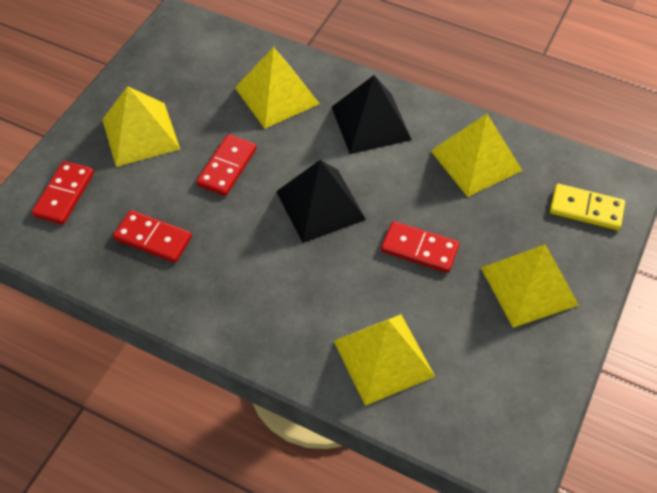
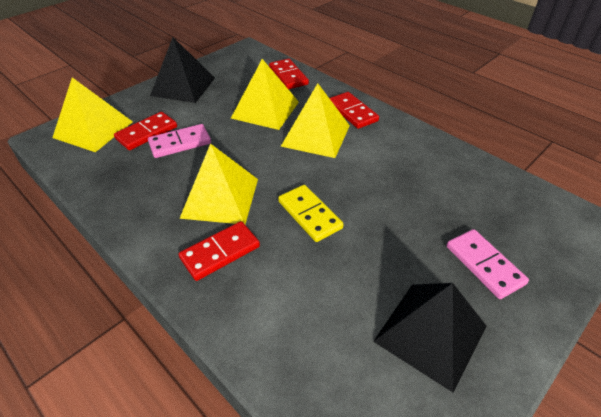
pink domino: none = 0 -> [148,124,211,158] [447,229,529,299] = 2
yellow pyramid: [102,86,180,167] [235,47,320,129] [334,314,435,406] [431,114,523,197] [481,244,579,328] = 5 -> [52,77,133,152] [179,143,258,224] [231,59,299,130] [281,83,350,158] = 4

